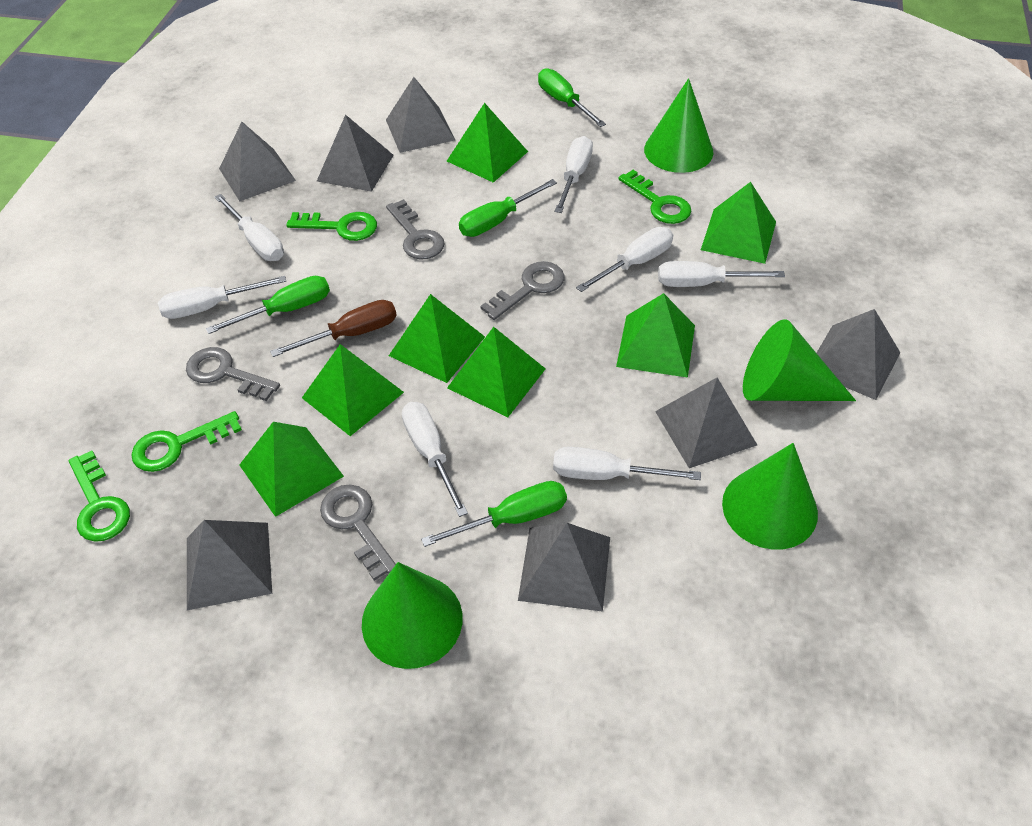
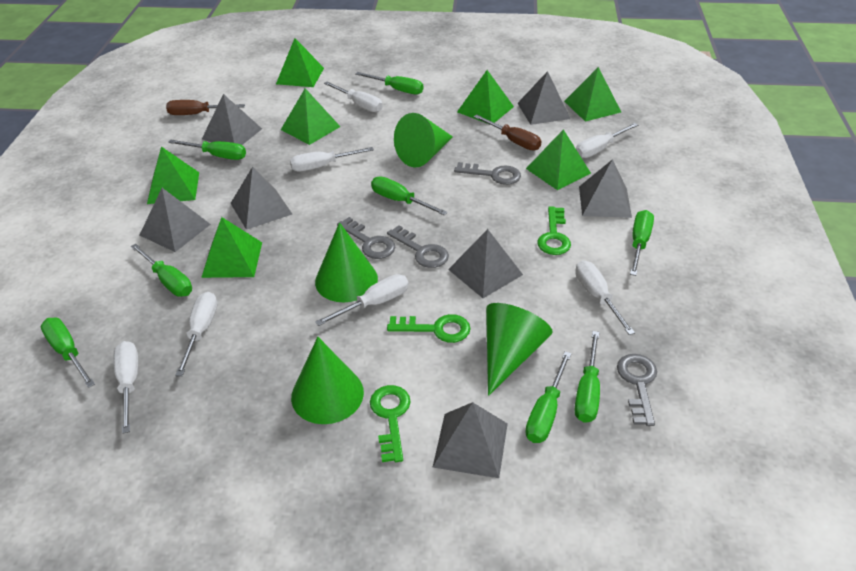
brown screwdriver: [270,300,397,357] = 1 -> [166,100,245,115] [474,115,541,151] = 2
green key: [68,450,130,542] [132,411,242,472] [286,212,377,241] [618,170,691,224] = 4 -> [370,385,411,462] [387,314,471,343] [537,206,571,255] = 3
green screwdriver: [206,276,330,334] [421,481,567,547] [459,179,557,237] [538,68,606,127] = 4 -> [40,318,95,388] [131,244,192,297] [168,140,246,160] [356,72,423,94] [371,177,448,216] [525,351,571,443] [575,331,600,423] [630,210,654,276] = 8

